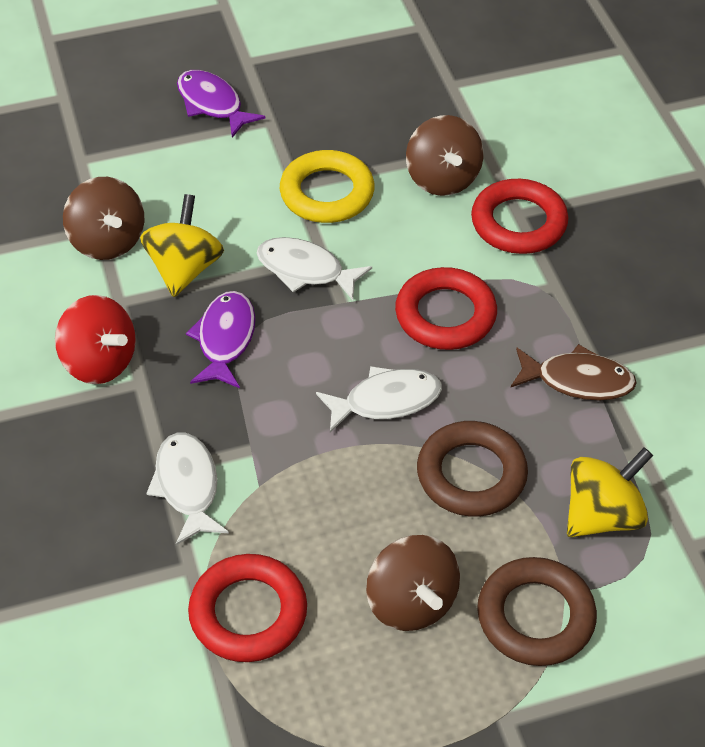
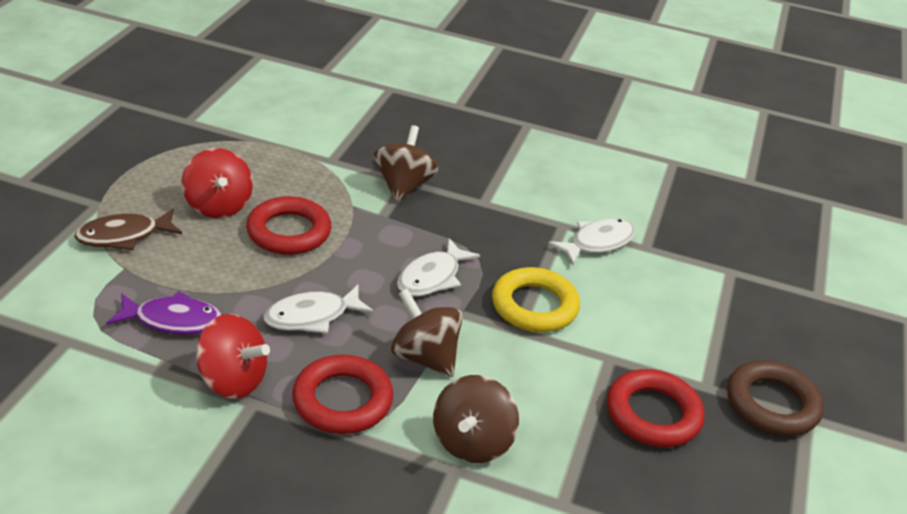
brown ring: [417,421,528,517] [477,557,597,666] = 2 -> [727,360,824,436] = 1
purple fish: [177,70,265,138] [186,291,256,388] = 2 -> [106,291,222,335] = 1
red spinning top: [55,295,136,384] = 1 -> [182,148,253,218] [196,314,270,399] = 2
yellow spinning top: [140,194,224,297] [567,447,653,537] = 2 -> none = 0

